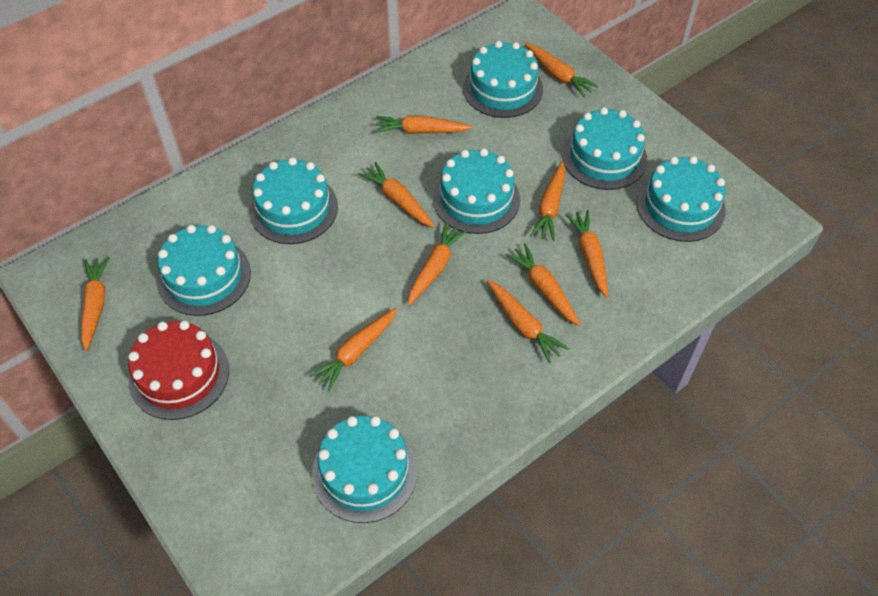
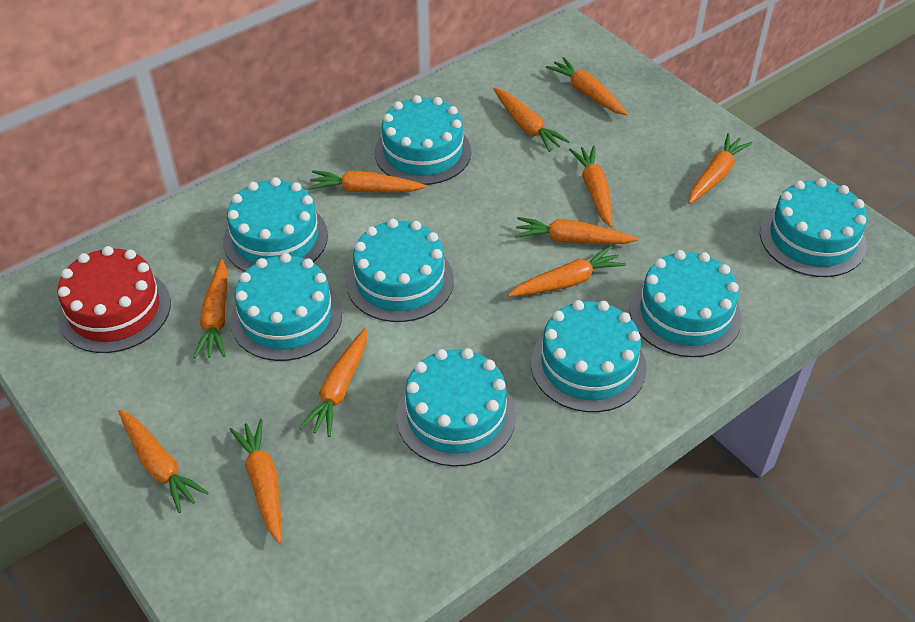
orange carrot: [81,257,110,351] [310,308,397,392] [358,162,434,227] [375,115,472,134] [408,222,467,306] [487,280,569,363] [505,243,581,326] [524,43,598,97] [530,161,566,241] [565,210,608,298] = 10 -> [118,410,209,513] [193,259,227,358] [229,419,282,544] [299,328,367,437] [308,170,426,192] [493,88,570,152] [508,246,626,297] [515,217,638,244] [546,57,628,115] [569,146,612,227] [689,134,752,204] = 11
turquoise cake: [157,225,251,316] [250,157,338,244] [312,416,418,523] [433,148,520,234] [463,41,543,118] [562,107,647,190] [637,156,726,242] = 7 -> [223,177,328,272] [230,253,342,361] [346,219,454,322] [375,95,471,185] [396,348,516,467] [531,300,647,412] [630,250,742,357] [760,178,867,277] = 8

